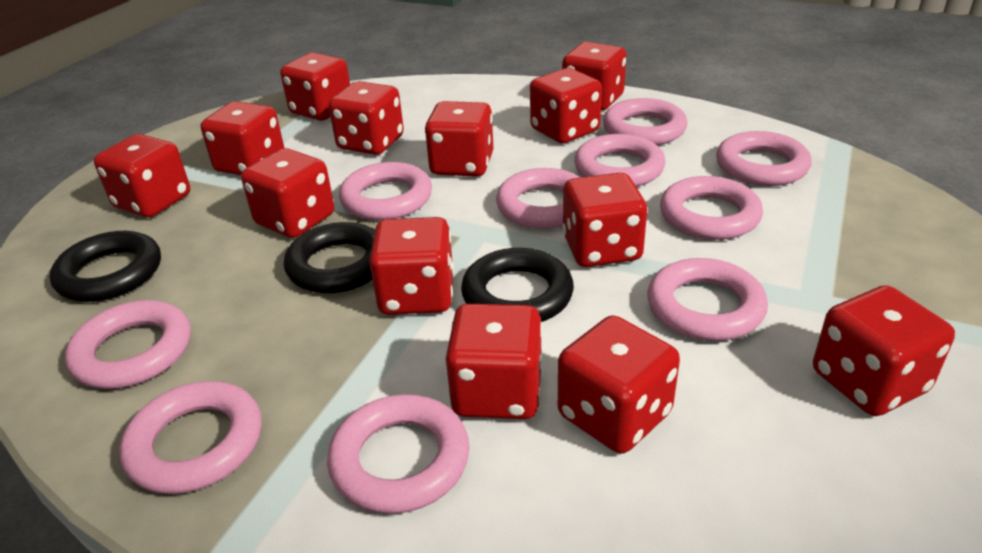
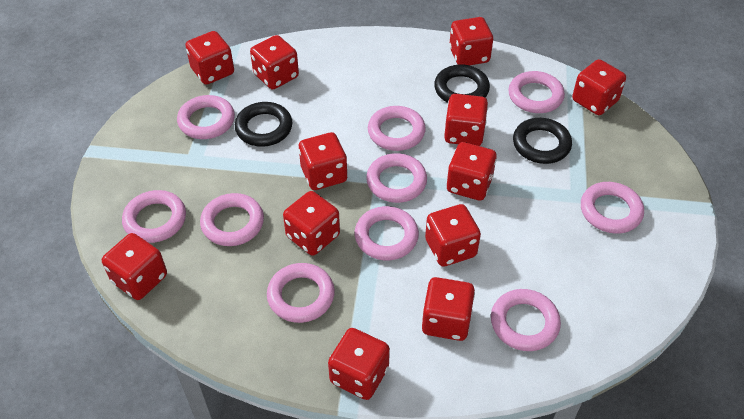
red dice: [94,134,190,218] [201,101,284,175] [241,148,334,238] [280,53,350,121] [329,81,404,155] [369,217,454,315] [425,101,493,177] [445,304,543,419] [530,68,602,143] [558,315,680,454] [562,42,627,110] [562,172,647,267] [813,285,955,416] = 13 -> [102,233,167,300] [185,31,234,85] [250,35,299,90] [283,191,340,256] [299,132,347,190] [328,328,390,400] [422,277,475,341] [425,204,481,266] [444,94,488,146] [447,142,497,201] [449,17,493,65] [572,59,626,115] = 12

